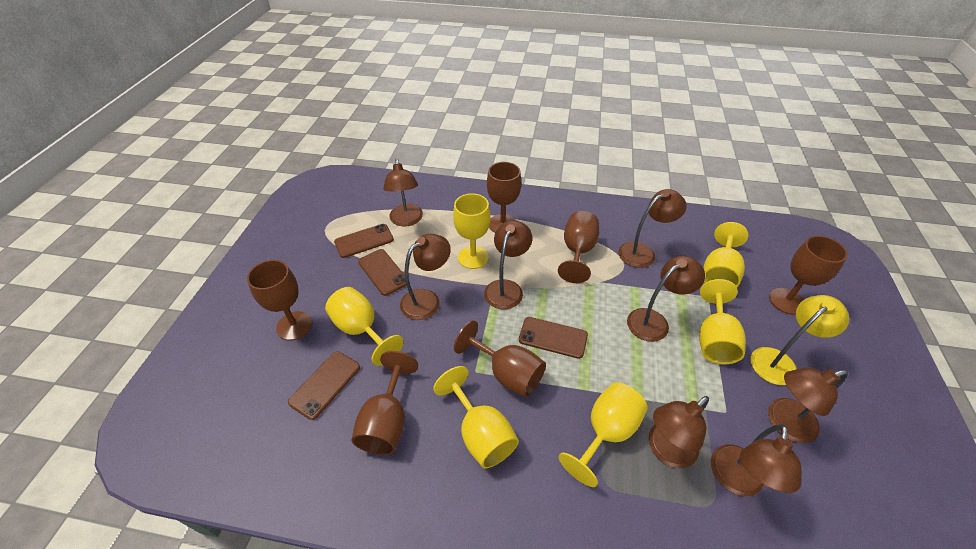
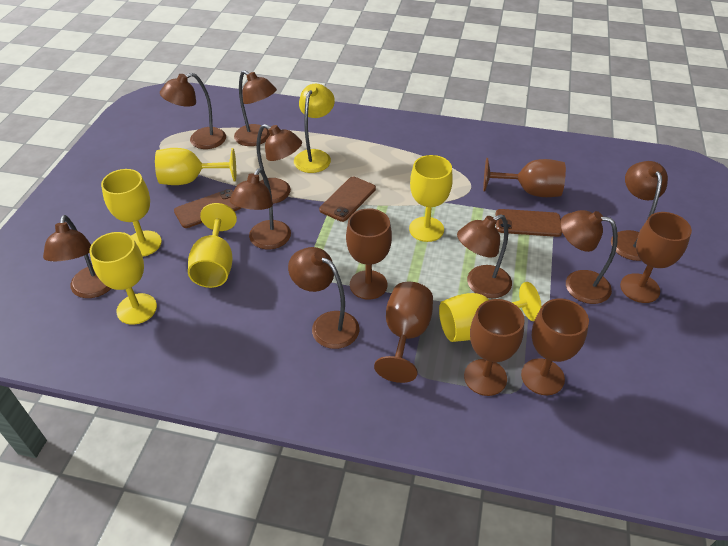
brown lamp: [383,159,423,227] [400,234,451,320] [484,220,532,309] [619,189,687,268] [627,256,705,342] [649,396,709,468] [711,424,802,496] [768,368,848,443] = 8 -> [43,215,112,298] [160,73,226,149] [230,168,291,249] [234,70,277,146] [257,124,302,204] [288,247,359,349] [457,214,512,298] [560,210,618,304] [611,161,668,261] = 9
brown phone: [288,351,360,420] [334,224,394,258] [358,249,406,296] [519,317,588,359] = 4 -> [174,189,241,228] [319,177,376,222] [496,209,562,237] = 3

